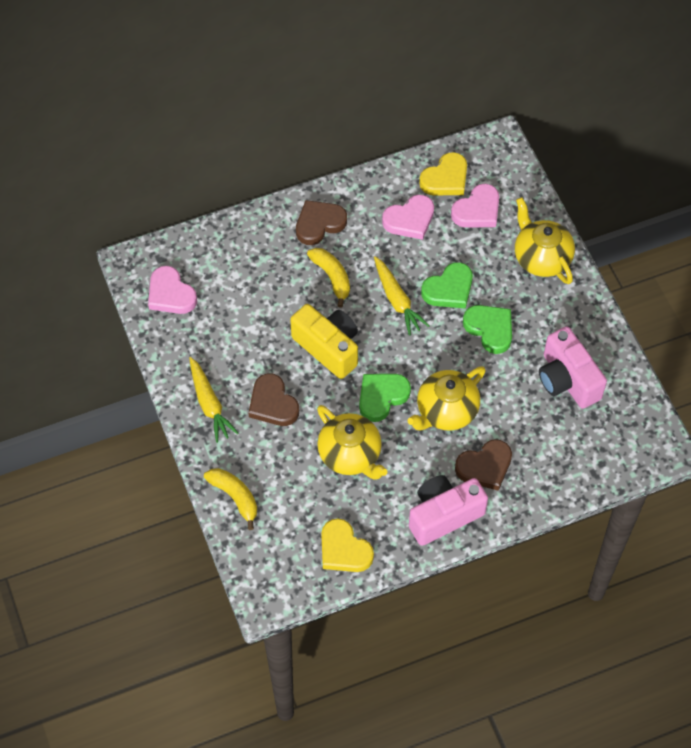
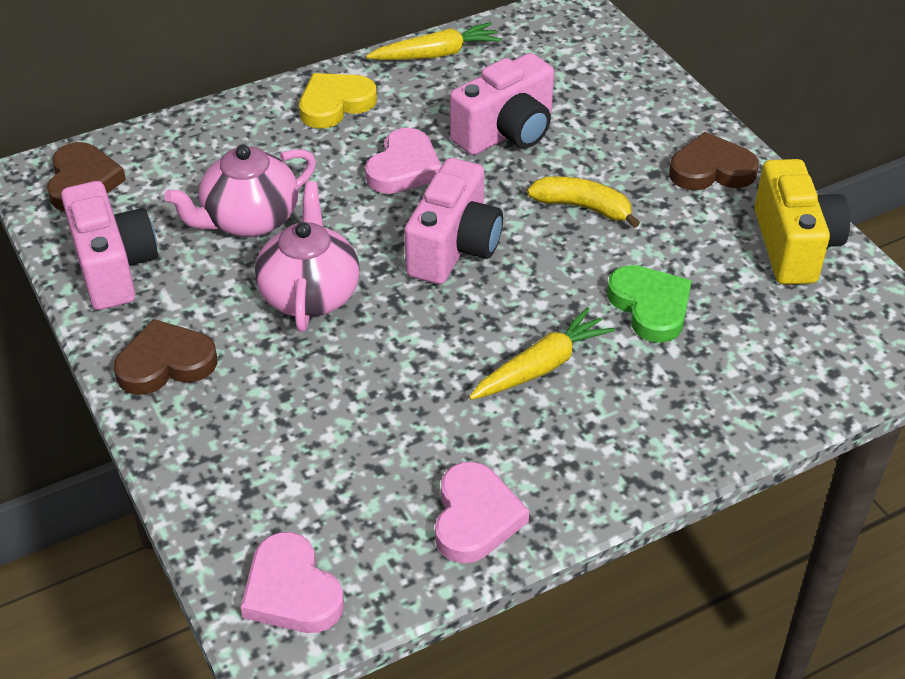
green heart: [359,374,411,422] [421,262,473,308] [463,305,512,354] = 3 -> [607,265,692,343] = 1
pink camera: [409,475,488,546] [539,326,607,409] = 2 -> [61,181,158,310] [404,158,503,284] [450,53,554,155] = 3
pink teapot: none = 0 -> [164,145,316,237] [255,181,360,332] = 2
yellow banana: [204,468,257,530] [307,248,350,308] = 2 -> [527,176,640,228] = 1
yellow heart: [321,518,374,572] [419,152,467,195] = 2 -> [299,73,377,128] = 1
yellow teapot: [317,405,387,479] [407,366,486,431] [515,197,575,284] = 3 -> none = 0

